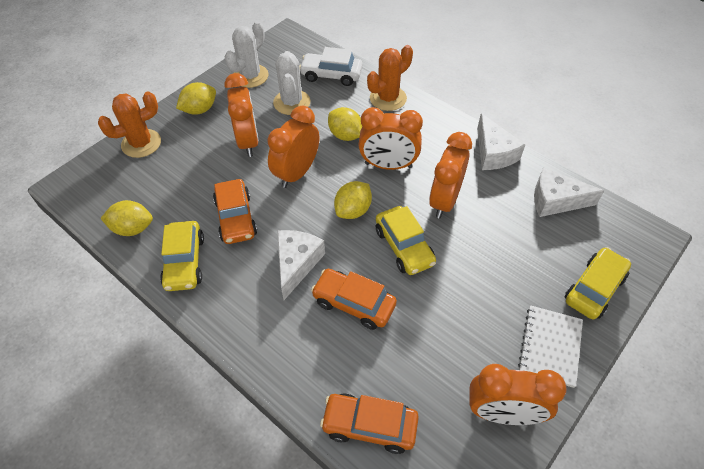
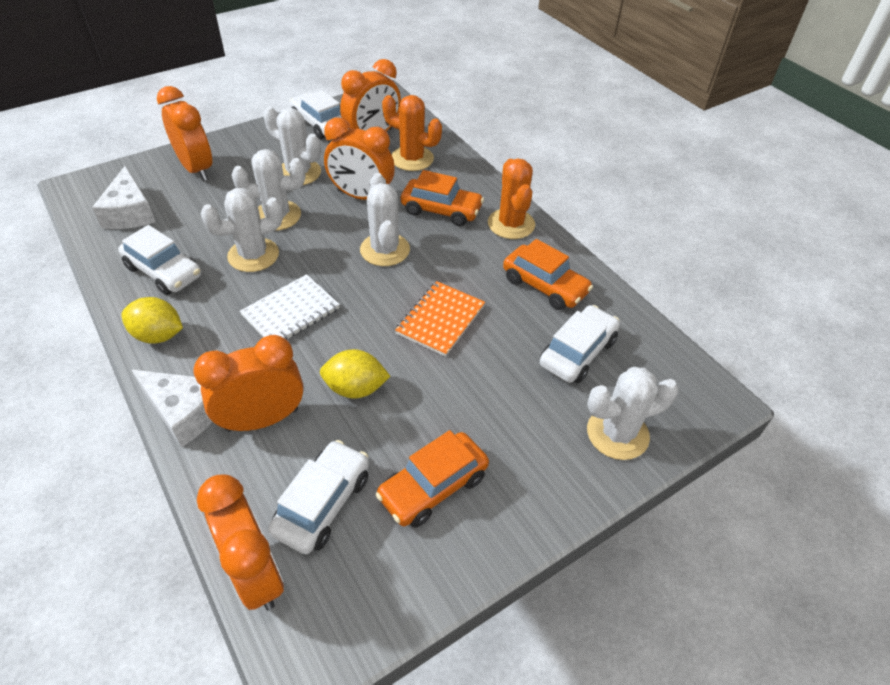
orange notebook: none = 0 -> [395,281,485,357] = 1
white cactus: [225,21,268,88] [273,51,310,115] = 2 -> [200,188,283,272] [232,149,305,231] [263,106,321,185] [360,173,410,266] [587,367,679,460] = 5
white car: [299,47,363,86] = 1 -> [118,225,201,295] [268,440,369,554] [290,90,342,139] [540,305,620,383] = 4
white cheese: [277,230,325,300] [477,113,526,170] [534,168,605,217] = 3 -> [92,166,155,229] [132,370,213,447] = 2
yellow car: [160,221,204,291] [376,206,436,275] [565,247,631,319] = 3 -> none = 0
yellow lemon: [100,200,153,236] [176,82,216,115] [328,107,362,141] [334,181,372,219] = 4 -> [121,297,183,344] [320,349,391,398] = 2

